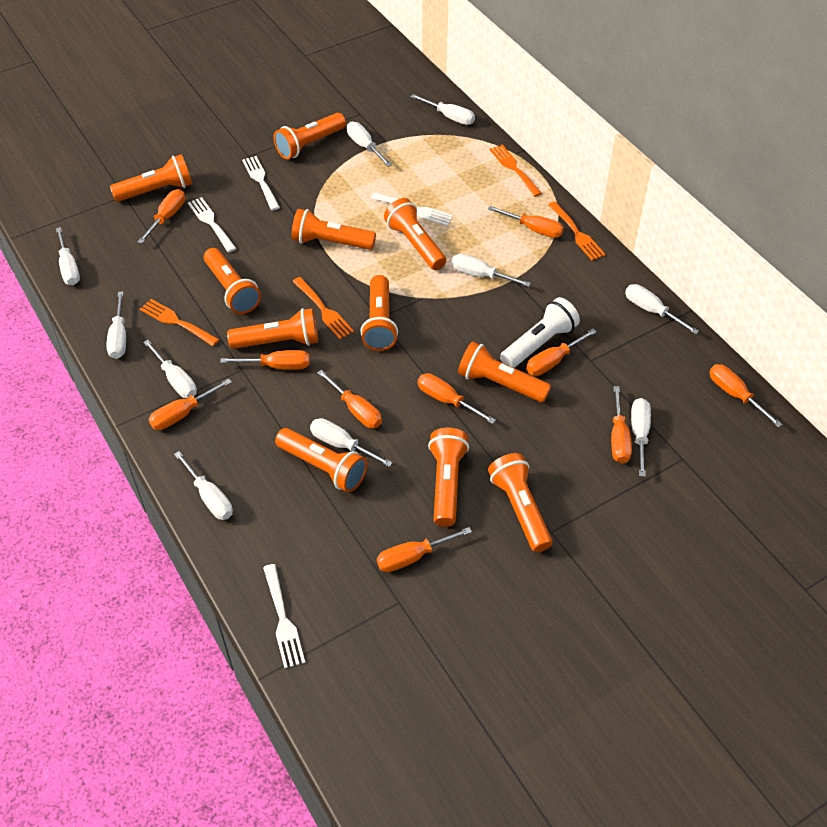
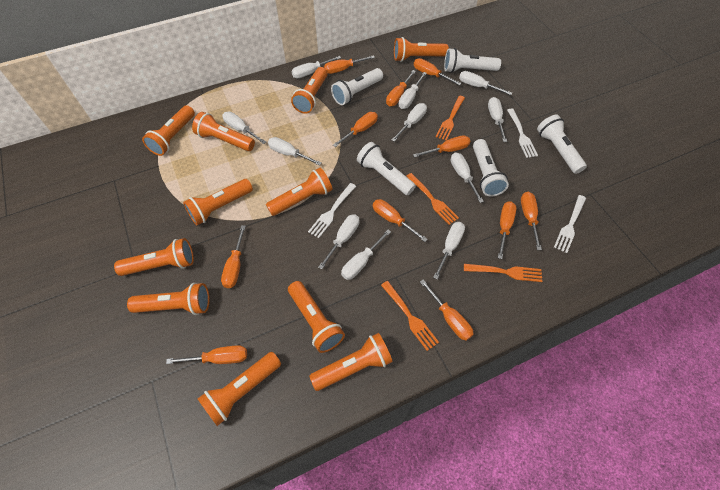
orange screwdriver: [138,189,185,244] [149,378,232,430] [220,350,310,370] [317,370,382,428] [377,527,472,572] [418,373,496,424] [488,206,564,238] [526,328,597,376] [611,386,632,463] [709,364,782,427] = 10 -> [166,345,247,364] [221,225,246,288] [324,55,375,74] [333,112,378,147] [373,199,428,242] [386,70,416,106] [413,135,470,158] [414,58,461,86] [420,280,473,341] [498,201,517,259] [521,192,542,250] = 11
white flashlight: [500,297,580,368] = 1 -> [331,68,383,105] [357,142,416,195] [444,48,501,73] [473,139,509,196] [537,115,587,174] = 5
white fork: [188,197,237,253] [242,156,280,210] [263,564,305,669] [370,193,453,226] = 4 -> [308,183,356,238] [507,108,538,158] [554,195,586,253] = 3
white screwdriver: [56,227,80,285] [106,291,126,359] [143,340,197,398] [174,451,233,520] [310,418,393,467] [347,122,392,167] [411,94,475,125] [452,254,531,287] [625,284,699,334] [631,398,651,477] = 10 -> [222,111,266,144] [268,137,322,166] [291,56,341,78] [318,214,360,269] [341,230,391,280] [391,103,427,142] [398,72,427,109] [433,222,465,279] [451,152,484,203] [459,71,512,95] [488,97,507,142] = 11

